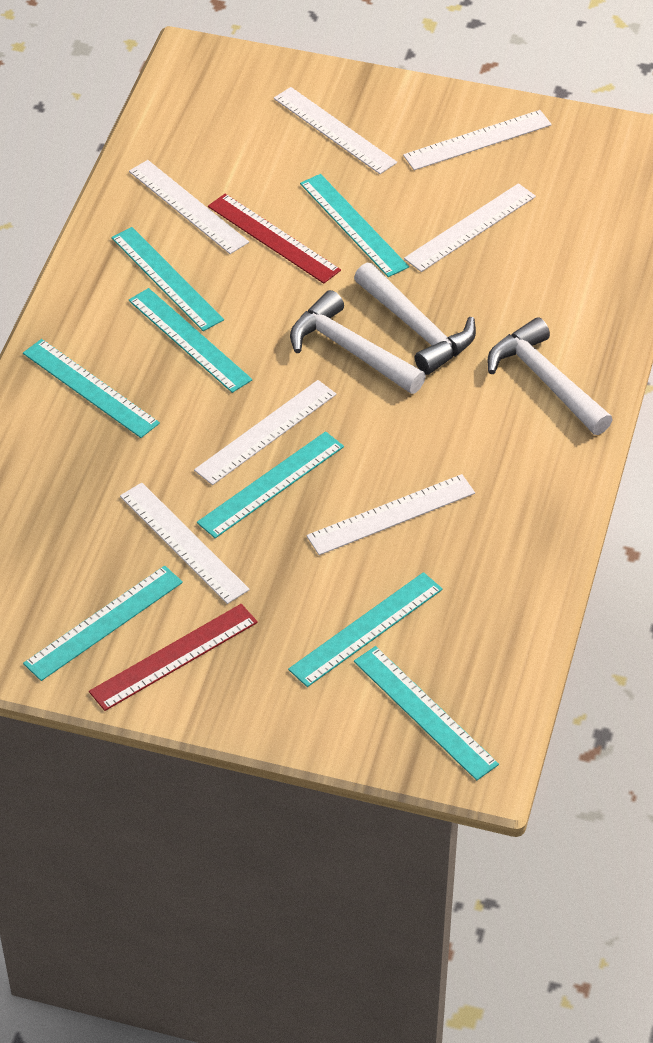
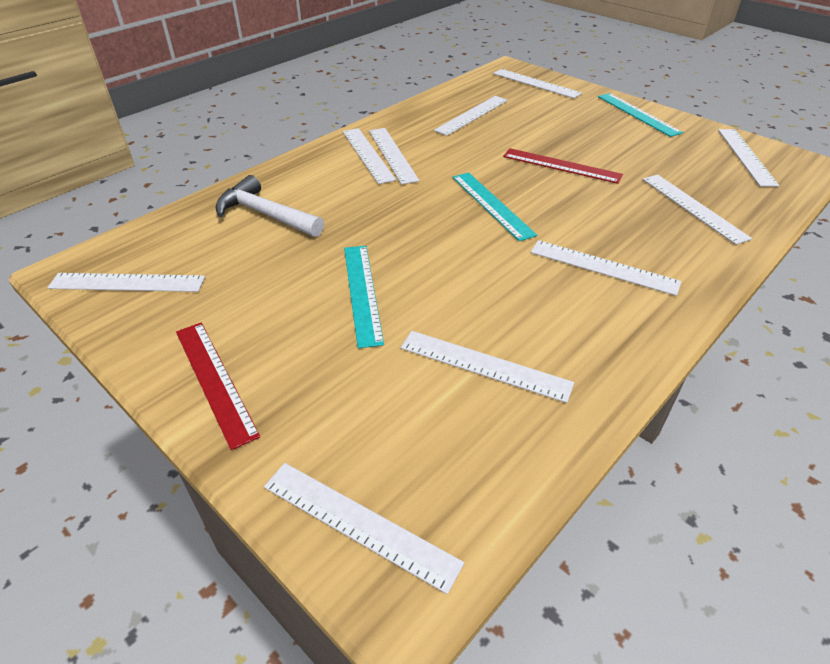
turquoise ruler: [23,339,160,438] [23,565,183,681] [111,227,224,331] [129,288,252,393] [197,431,344,538] [288,572,443,687] [300,174,409,277] [354,646,499,781] = 8 -> [344,246,384,348] [452,172,537,241] [598,93,683,137] = 3
white hammer: [290,290,426,394] [354,263,476,375] [488,317,613,435] = 3 -> [216,175,324,237] = 1
white ruler: [120,483,250,604] [129,160,249,254] [194,380,336,485] [274,87,397,174] [306,474,475,555] [403,110,552,170] [404,183,536,272] = 7 -> [47,273,205,292] [264,463,464,594] [343,128,396,184] [369,128,419,184] [401,331,574,403] [434,96,508,136] [493,69,582,98] [531,240,682,296] [643,174,752,245] [718,129,779,187] = 10

